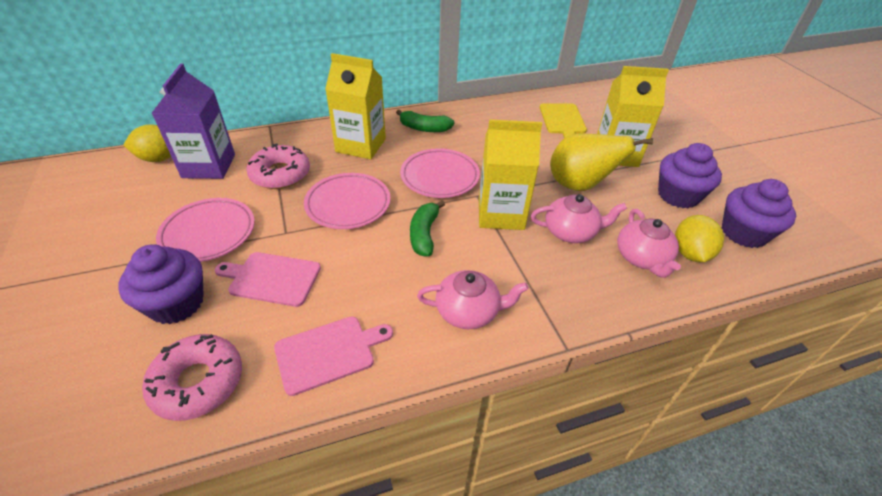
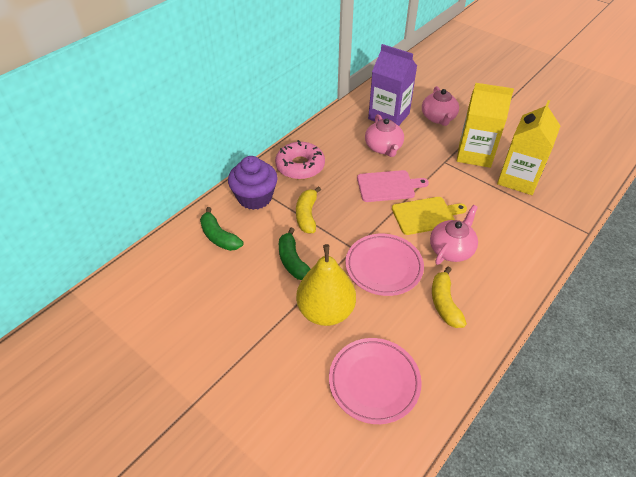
pink cutting board: [215,252,321,307] [274,317,393,396] = 2 -> [357,170,429,202] = 1
pink donut: [142,334,242,421] [246,143,310,189] = 2 -> [275,140,325,180] = 1
pink plate: [156,198,255,262] [304,173,391,229] [400,148,480,198] = 3 -> [329,338,422,424] [345,234,424,296] = 2
purple cupcake: [118,244,204,324] [658,143,722,208] [722,179,796,248] = 3 -> [228,156,278,210] = 1
yellow banana: none = 0 -> [296,186,321,233] [432,267,467,328] = 2
yellow carton: [325,53,386,159] [479,119,542,230] [597,66,669,167] = 3 -> [457,83,514,168] [497,100,561,195] = 2
yellow lemon: [123,124,171,162] [675,215,724,262] = 2 -> none = 0

